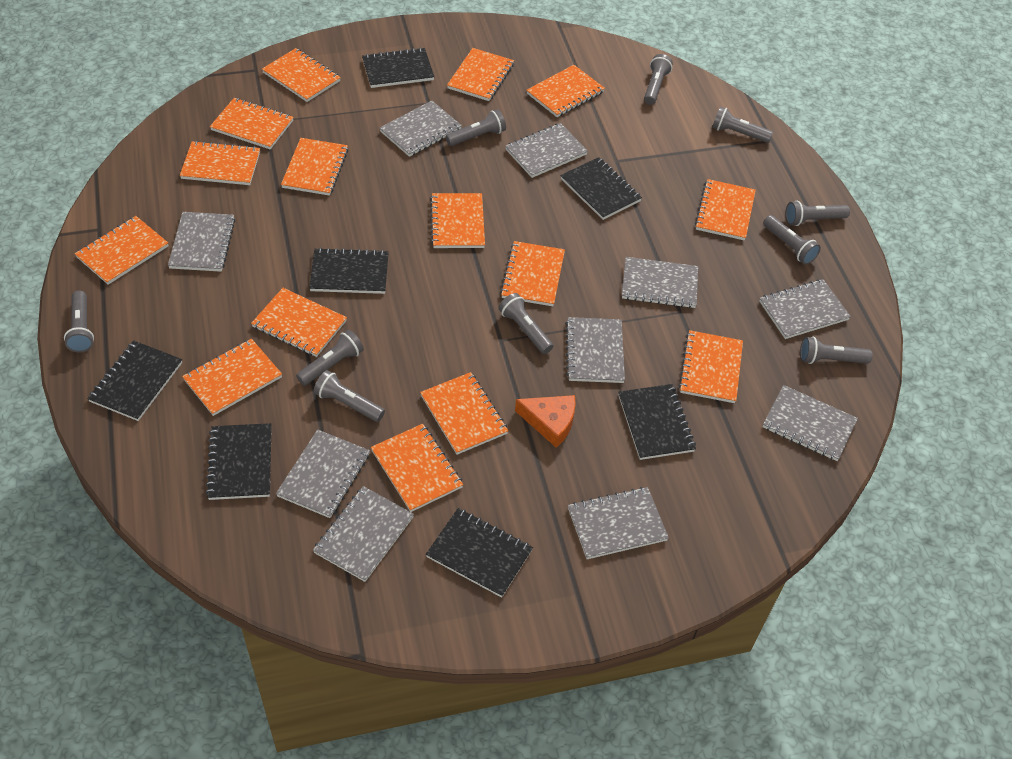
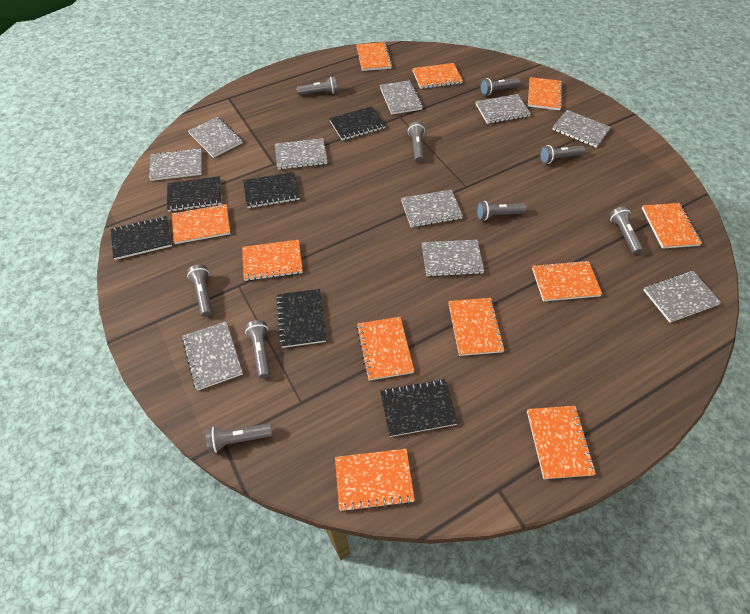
black notebook: [87,340,182,421] [205,423,272,500] [309,247,389,294] [362,47,434,88] [426,508,533,598] [560,157,642,220] [618,384,696,460] = 7 -> [111,216,172,260] [167,176,222,212] [243,172,300,208] [276,289,326,348] [329,106,386,141] [380,379,458,437] = 6
grey flashlight: [64,291,94,352] [296,330,364,386] [314,370,385,422] [446,109,506,146] [498,293,553,354] [644,54,673,105] [712,107,773,143] [763,215,821,265] [786,201,850,226] [800,337,873,364] = 10 -> [187,264,213,317] [206,423,273,453] [245,320,270,379] [297,77,338,95] [408,122,425,163] [477,201,527,220] [480,78,520,95] [540,145,585,164] [609,206,643,254] = 9
orange cheese: [515,395,576,448] = 1 -> none = 0
orange notebook: [74,216,168,285] [180,141,260,185] [182,339,282,416] [210,98,293,150] [251,288,347,357] [262,48,341,102] [281,138,348,196] [371,424,464,512] [420,372,508,455] [430,193,485,248] [447,48,514,101] [500,241,565,306] [526,65,605,117] [679,330,743,403] [695,179,756,240] = 15 -> [172,204,231,244] [242,240,303,281] [335,449,415,512] [356,42,392,71] [356,317,414,381] [412,63,463,89] [448,298,505,356] [527,406,596,479] [528,77,563,110] [532,260,602,301] [642,203,702,249] = 11

